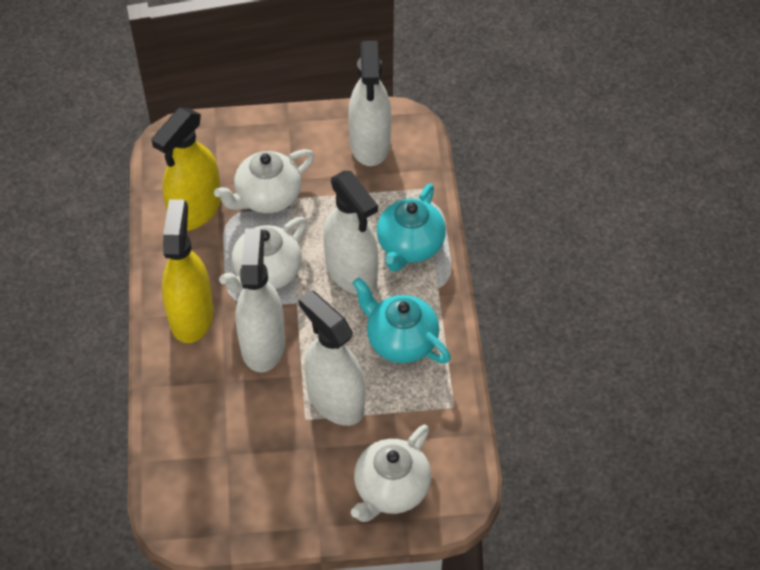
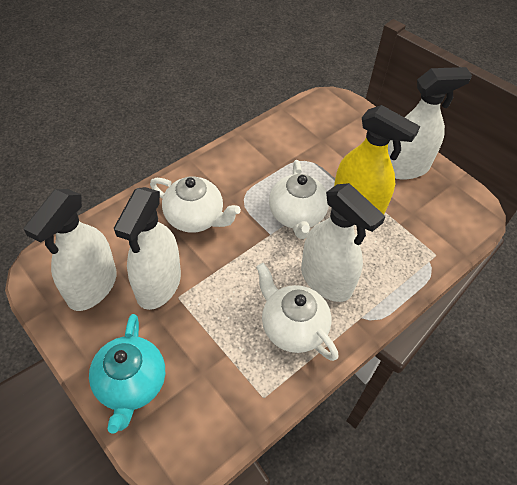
turquoise teapot: [353,278,451,363] [377,183,446,272] = 2 -> [89,314,165,433] = 1
yellow spray bottle: [151,108,221,231] [162,199,213,343] = 2 -> [334,105,420,214] = 1

